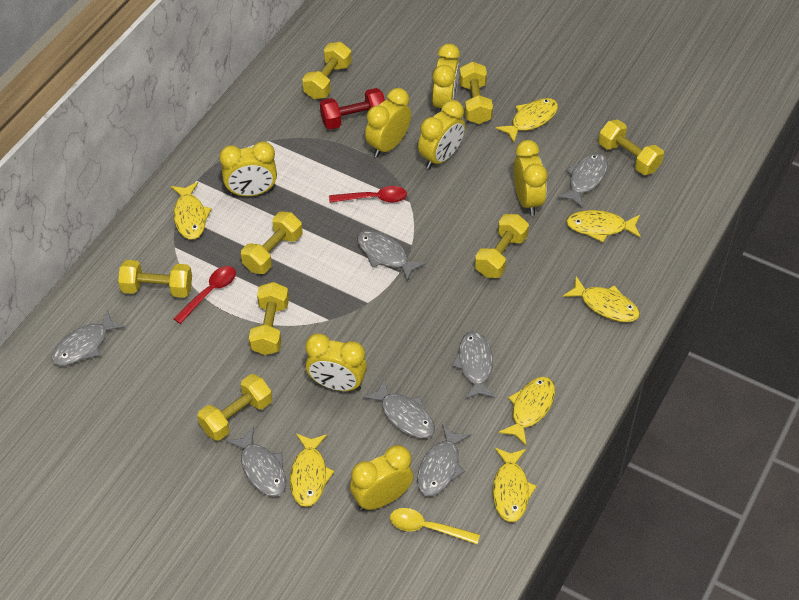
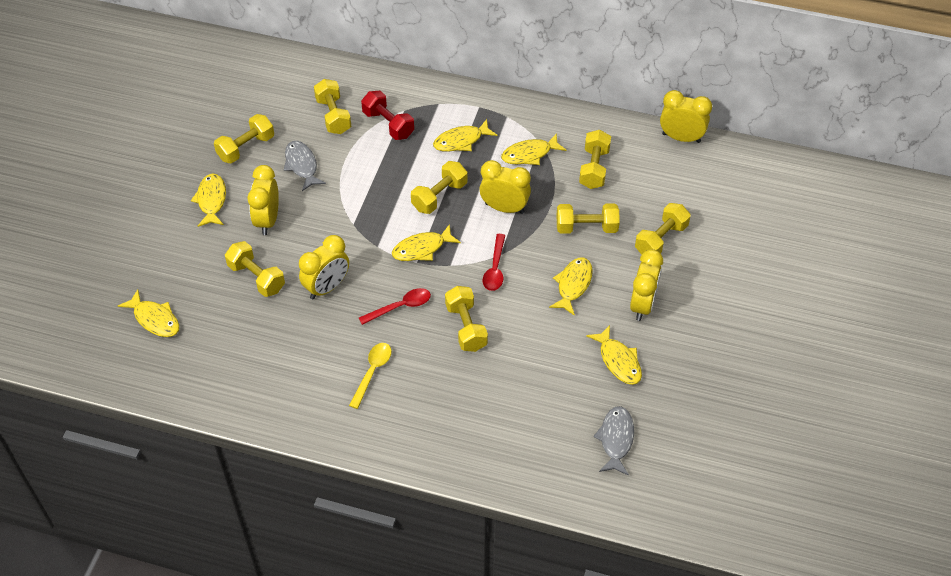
grey fish: [52,310,126,366] [226,427,286,497] [357,230,426,281] [363,379,435,438] [417,424,471,496] [452,331,495,399] [557,153,608,208] = 7 -> [284,141,326,191] [593,406,634,476] = 2
yellow clock: [219,141,277,196] [305,334,367,391] [350,445,413,511] [365,88,411,157] [418,100,465,169] [432,44,460,112] [513,140,547,216] = 7 -> [247,165,279,235] [299,235,349,299] [480,160,531,214] [630,249,663,321] [660,90,712,143] = 5

